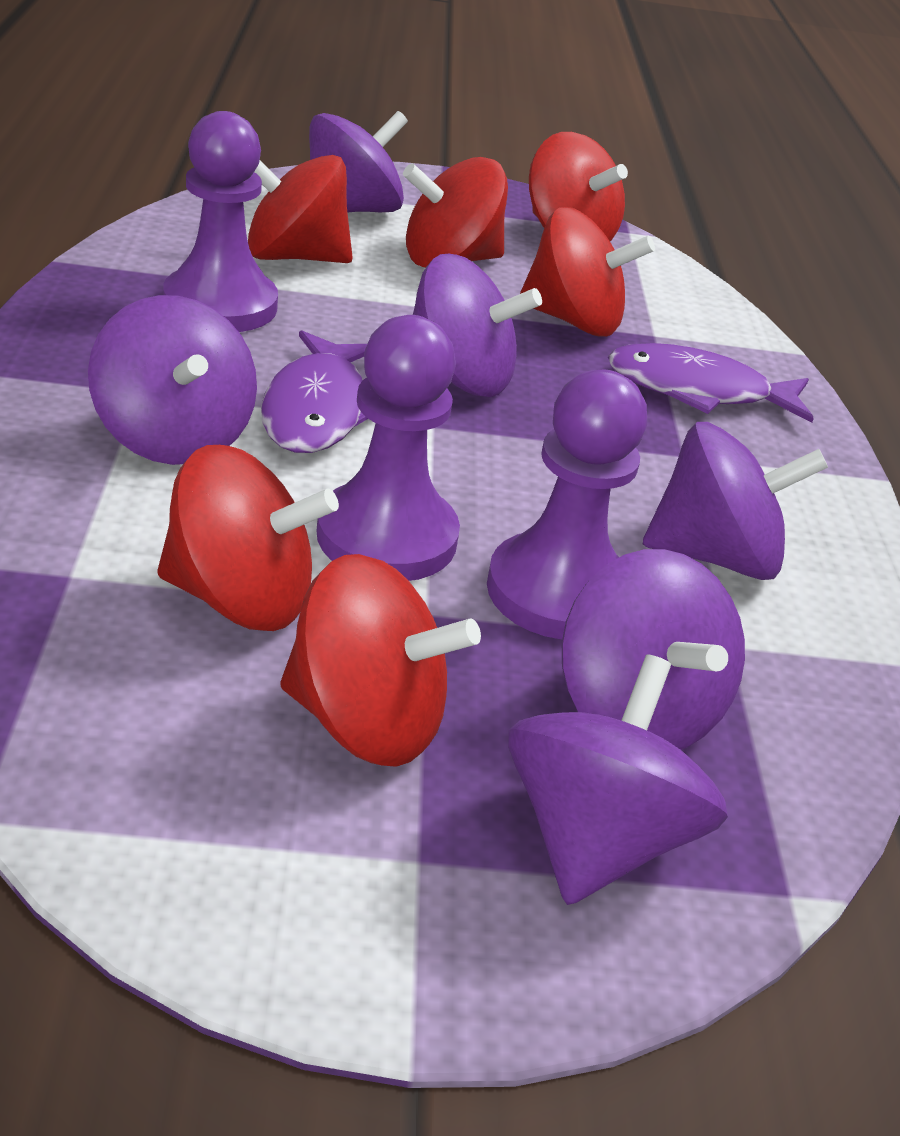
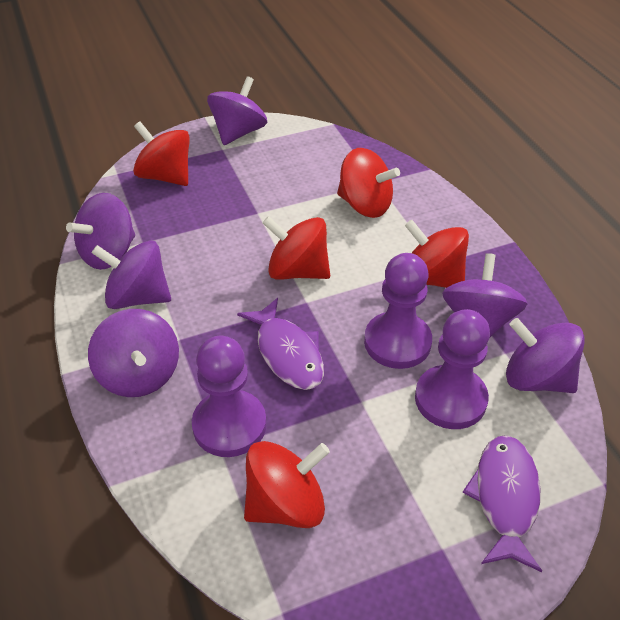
red spinning top: [157,445,339,631] [248,155,353,263] [280,554,481,767] [403,157,508,268] [520,207,655,336] [529,132,628,241] = 6 -> [133,121,190,186] [244,441,330,528] [263,216,330,280] [337,148,400,218] [405,219,469,288] = 5

